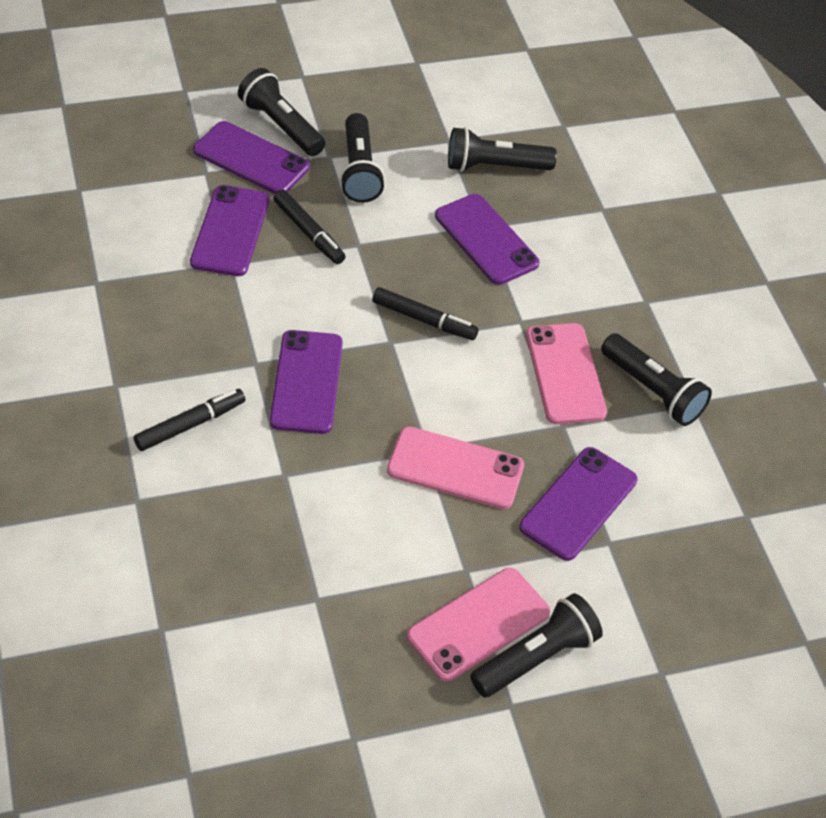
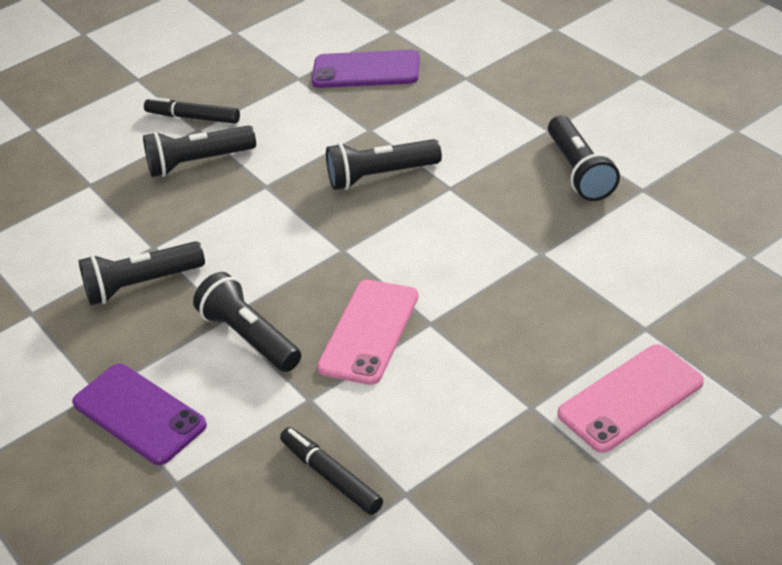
black marker: [134,389,246,451] [273,190,346,264] [372,287,479,340] = 3 -> [144,97,240,124] [280,427,383,515] = 2
pink phone: [387,427,524,509] [407,568,550,682] [526,323,607,424] = 3 -> [317,280,419,385] [558,344,704,453] = 2
purple phone: [190,185,269,276] [193,121,310,194] [270,330,342,434] [435,194,539,285] [519,447,637,561] = 5 -> [72,364,207,465] [312,50,420,88] = 2

